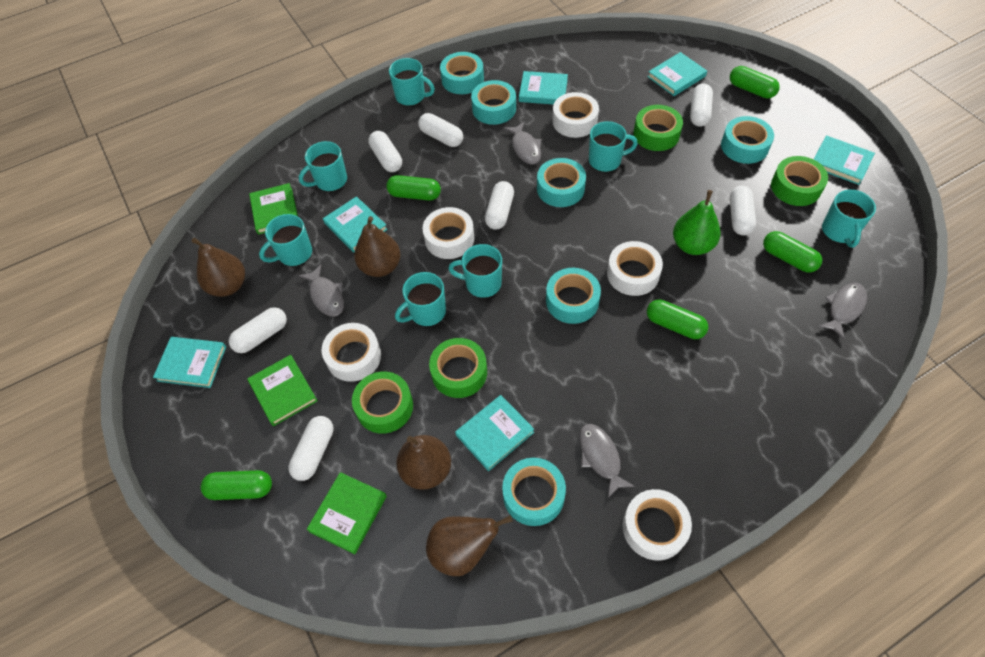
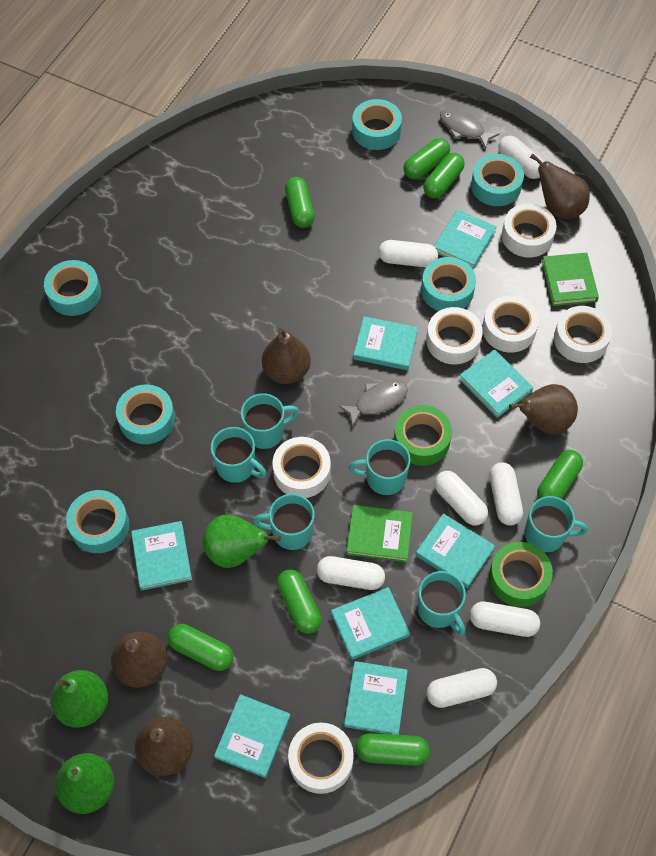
brown pear: [192,238,245,297] [354,216,401,277] [396,435,451,490] [426,516,513,576] = 4 -> [111,632,167,688] [135,717,193,776] [262,328,311,384] [509,384,578,434] [530,153,590,219] = 5
green book: [247,355,318,426] [249,183,298,235] [307,472,387,554] = 3 -> [346,505,413,562] [542,253,599,306] = 2
green capsule: [201,470,272,500] [386,175,441,200] [647,299,708,339] [730,66,780,99] [763,231,823,273] = 5 -> [168,624,233,671] [277,569,322,634] [285,177,315,228] [356,733,430,766] [404,138,450,179] [423,153,464,198] [537,450,583,499] = 7
green pear: [673,190,721,255] = 1 -> [51,670,108,728] [55,753,114,814] [202,515,281,568] = 3
green tape: [352,372,413,434] [429,338,487,398] [634,105,683,151] [771,156,828,206] = 4 -> [394,405,452,466] [489,542,553,607] = 2
grey fish: [299,264,344,317] [504,122,542,164] [579,424,635,498] [818,283,867,340] = 4 -> [339,380,408,427] [440,108,499,149] = 2
turquoise book: [153,337,226,388] [323,196,388,253] [455,395,534,471] [519,71,568,105] [648,52,707,96] [813,135,875,185] = 6 -> [131,521,192,591] [214,694,291,778] [331,587,410,660] [344,661,408,735] [353,316,418,370] [416,513,495,588] [434,210,497,269] [459,350,533,418] = 8
turquoise mug: [259,214,312,266] [299,141,347,192] [389,58,435,106] [395,272,446,326] [448,244,502,298] [589,121,638,172] [822,190,876,247] = 7 -> [211,427,267,483] [241,393,299,449] [253,494,314,550] [349,439,411,495] [418,571,466,635] [525,496,588,552] = 6
white tape: [321,323,381,382] [422,207,474,259] [552,92,599,138] [607,241,663,296] [623,489,692,561] = 5 -> [272,437,331,498] [288,723,354,794] [426,307,483,365] [482,296,539,353] [502,203,556,258] [554,306,612,363] = 6

